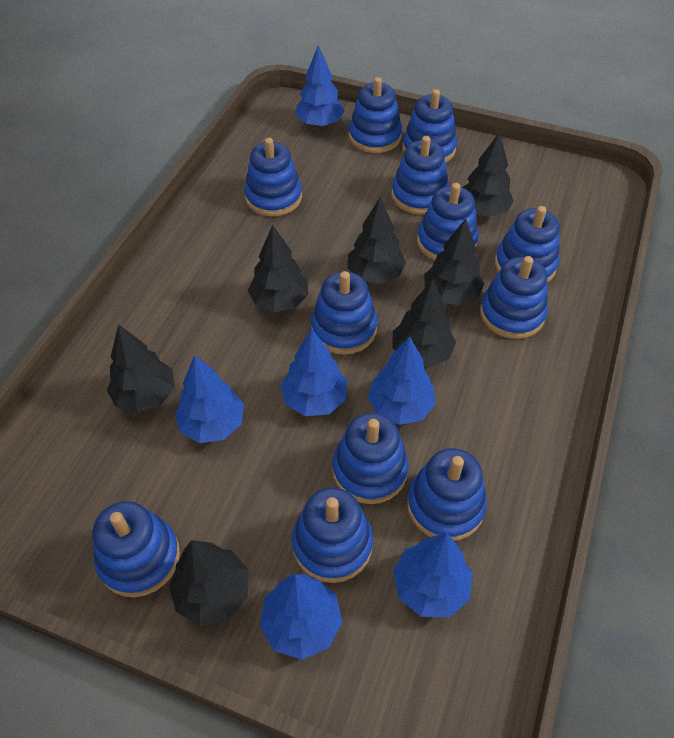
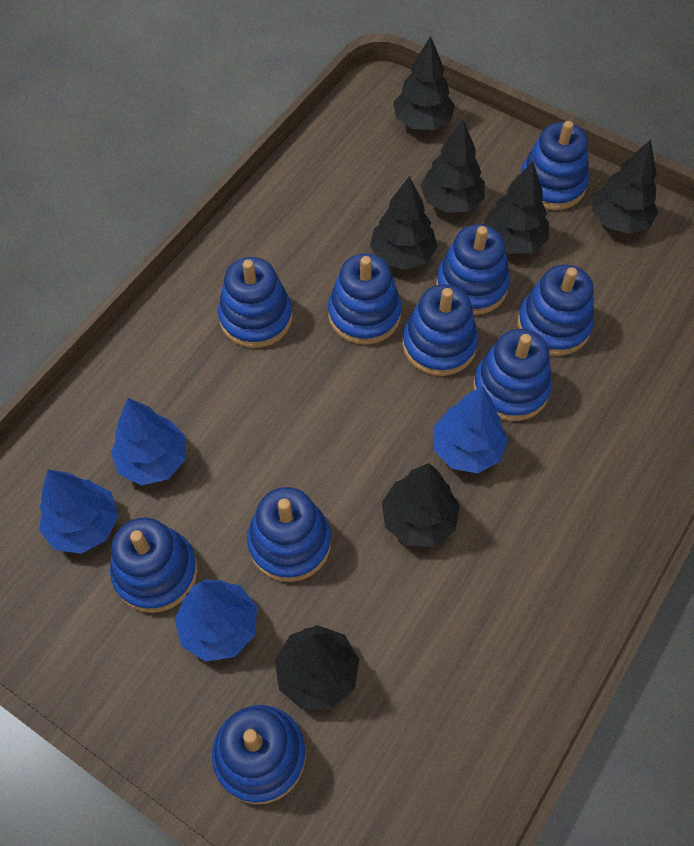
blue stacking toy: [92,501,180,597] [244,138,302,217] [292,488,373,583] [311,271,377,355] [332,413,408,504] [349,77,402,153] [391,136,449,215] [402,89,457,162] [407,448,487,541] [417,183,479,261] [480,256,548,339] [495,206,560,283] = 12 -> [110,518,198,613] [212,705,306,805] [218,257,292,348] [247,487,331,582] [328,253,402,345] [402,284,478,376] [436,224,510,315] [473,329,552,421] [517,265,594,356] [521,121,589,210] = 10
blue tree: [175,355,244,443] [260,574,342,660] [281,329,347,416] [296,45,345,127] [368,336,436,425] [393,533,473,617] = 6 -> [39,470,119,554] [111,398,186,485] [175,579,257,662] [433,386,508,473] = 4

